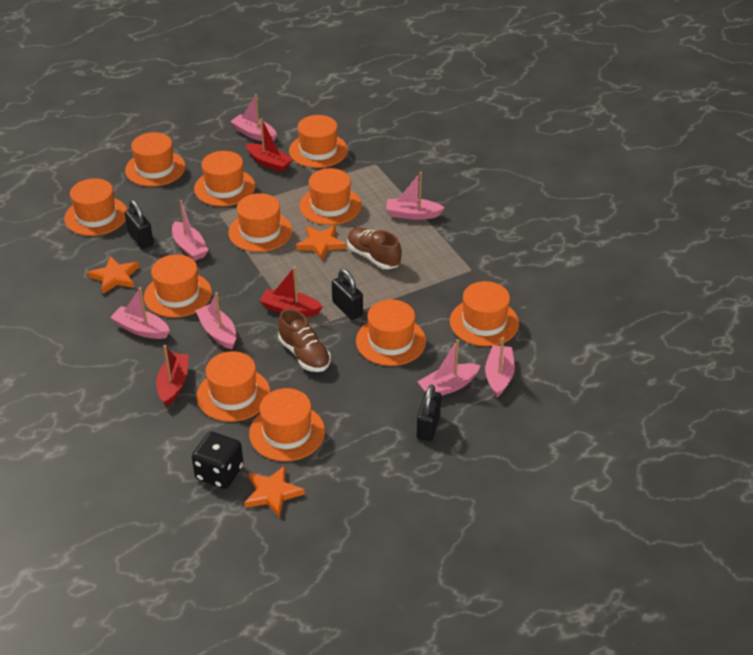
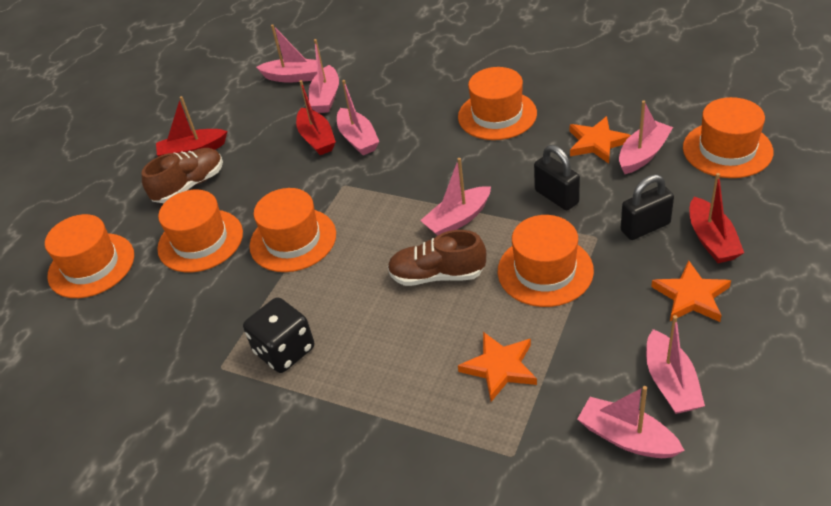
black padlock: [125,200,153,249] [332,269,363,320] [417,384,441,441] = 3 -> [534,145,580,210] [621,174,674,240] = 2
orange hat: [64,178,127,236] [125,132,186,187] [144,254,212,318] [194,151,255,206] [197,351,270,422] [228,193,292,252] [249,388,325,461] [289,115,348,168] [299,168,362,225] [356,300,426,366] [450,281,519,346] = 11 -> [45,214,134,298] [157,190,243,272] [249,188,336,272] [458,67,537,140] [498,215,594,307] [683,97,773,178] = 6

